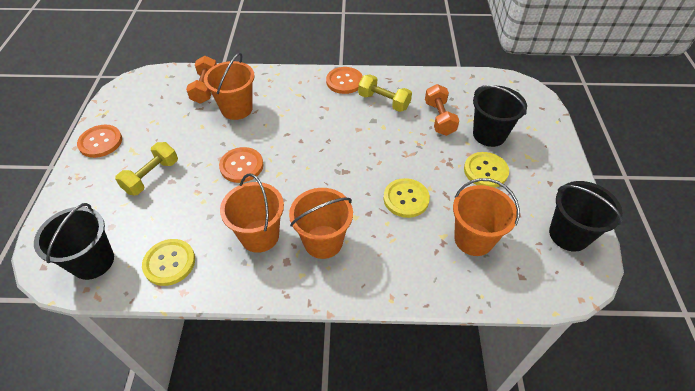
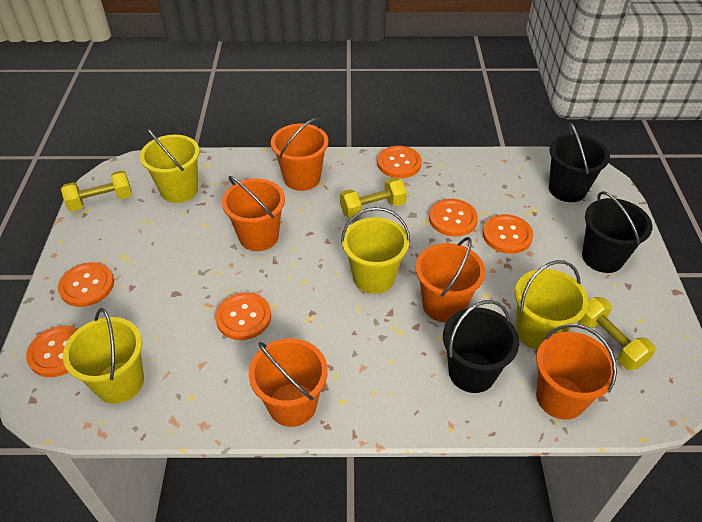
orange bucket: [204,53,255,120] [220,174,284,253] [289,188,353,259] [453,178,520,256] = 4 -> [222,176,285,251] [249,338,328,427] [271,118,328,191] [416,237,485,322] [536,324,617,420] = 5
orange button: [77,125,122,158] [219,147,263,183] [326,67,363,94] = 3 -> [26,325,78,377] [58,262,114,307] [215,292,271,340] [377,146,422,178] [429,199,478,237] [482,214,533,254] = 6
orange dumbbell: [186,56,217,104] [425,84,459,136] = 2 -> none = 0
yellow bucket: none = 0 -> [63,308,144,404] [140,129,200,203] [341,207,410,294] [515,260,588,350] = 4
yellow button: [142,239,195,286] [384,178,430,218] [464,152,509,188] = 3 -> none = 0
yellow dumbbell: [115,142,178,195] [358,75,412,112] = 2 -> [61,171,132,212] [340,177,407,218] [579,297,656,370] = 3

